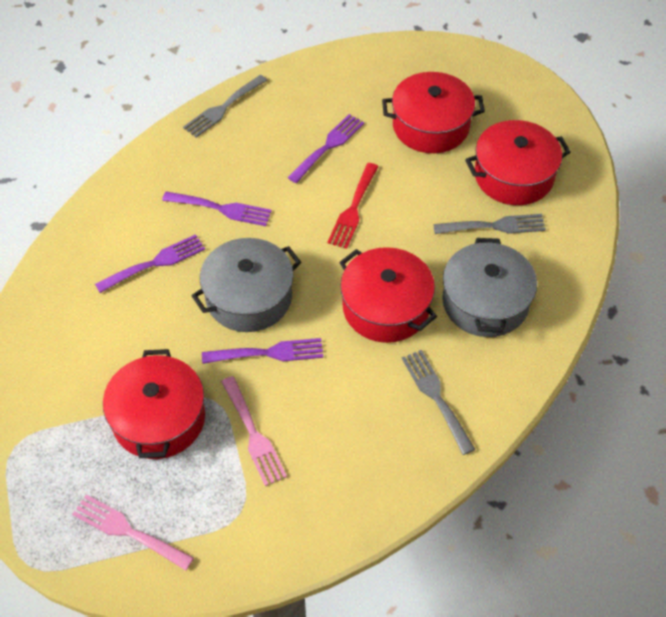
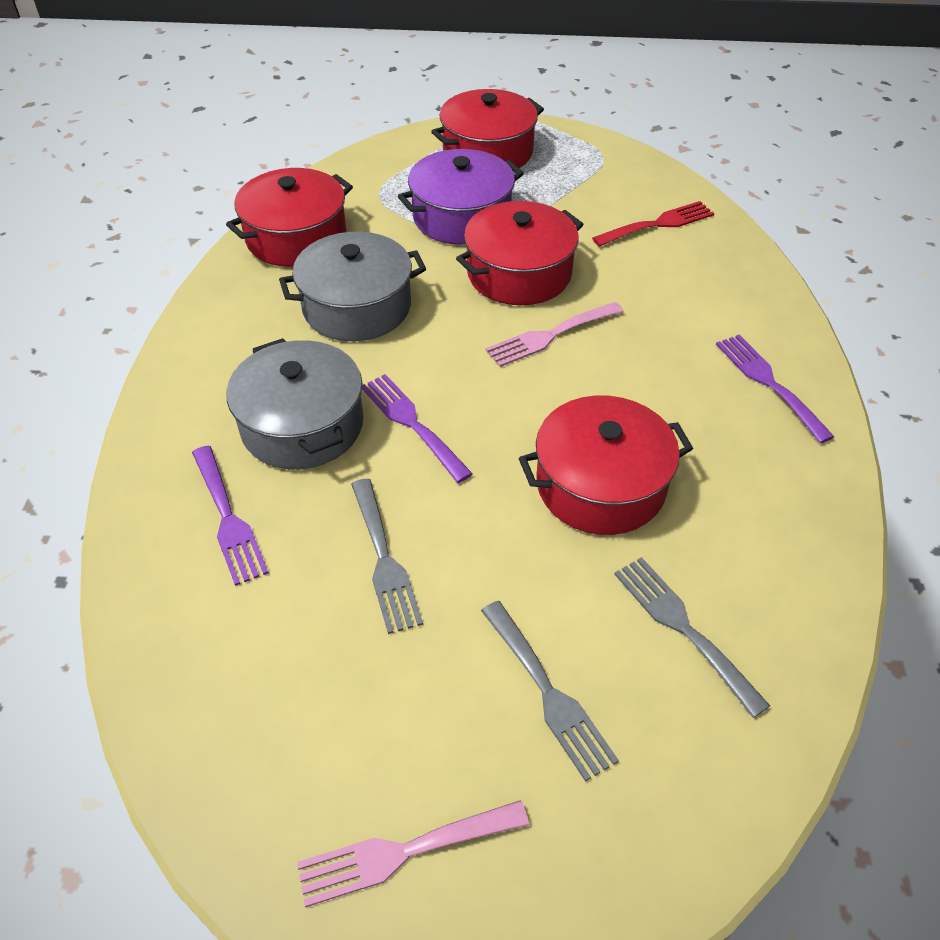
purple fork: [95,234,205,293] [162,191,272,226] [202,338,323,364] [287,114,364,183] = 4 -> [192,446,269,586] [362,374,473,483] [716,335,835,443] = 3
purple pot: none = 0 -> [398,149,524,245] = 1

